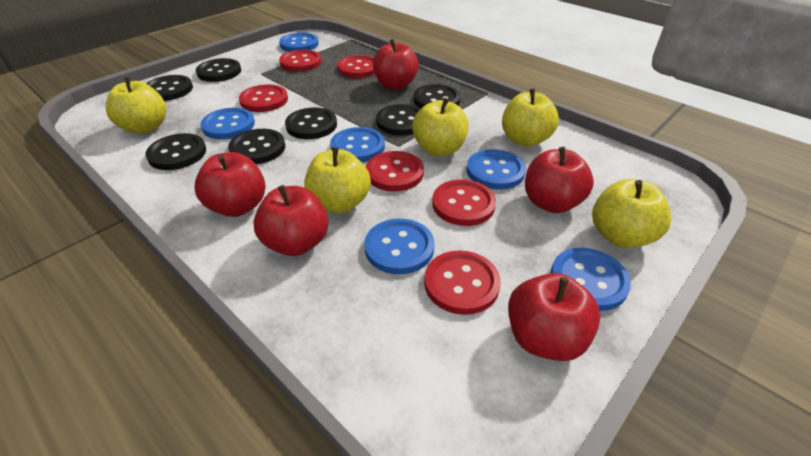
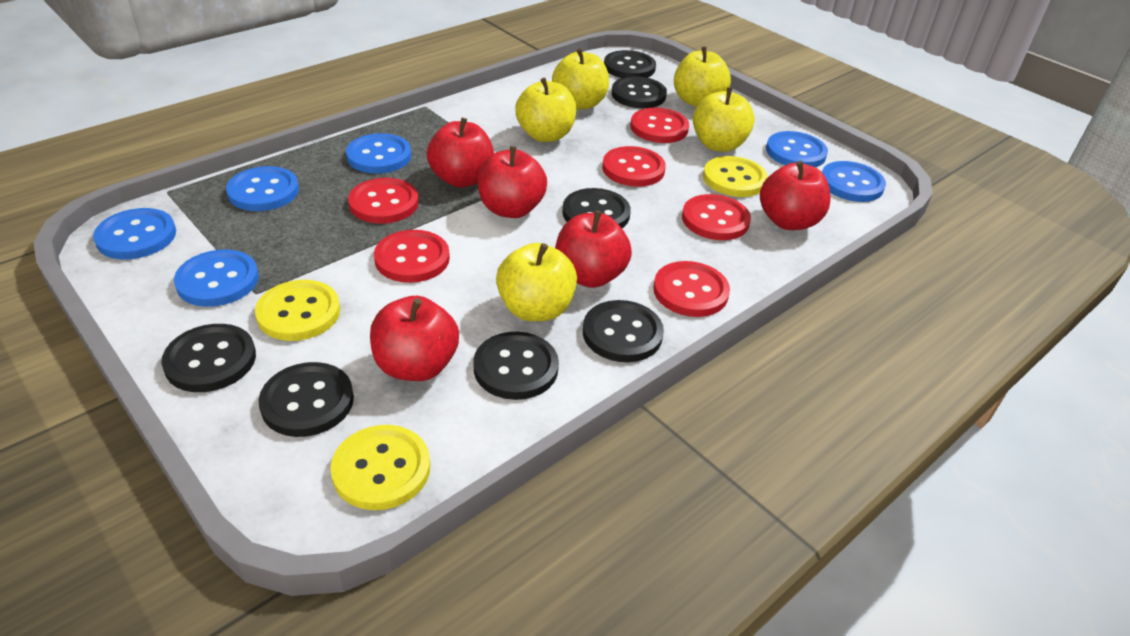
yellow button: none = 0 -> [255,280,340,341] [330,425,430,510] [703,156,768,197] = 3

